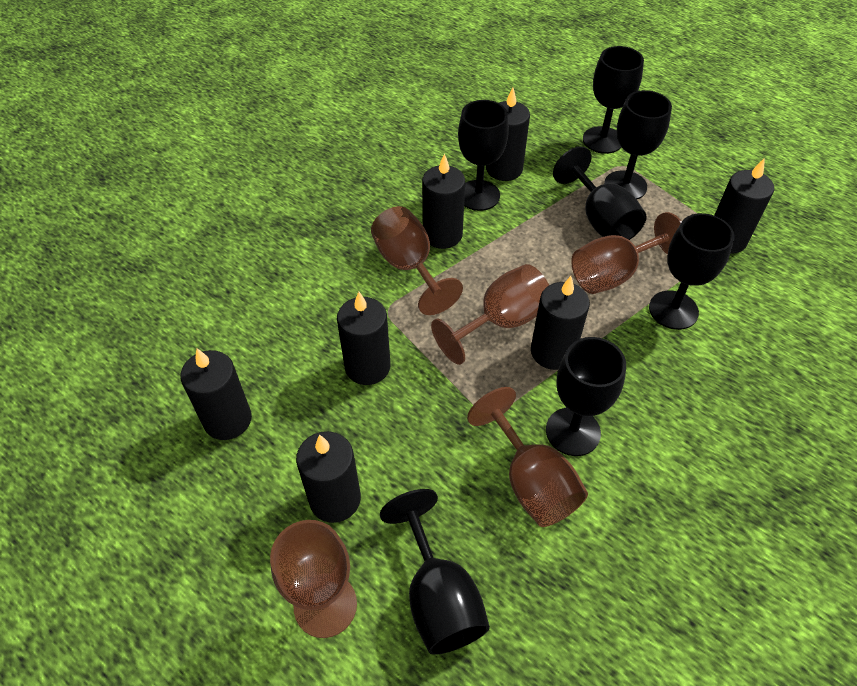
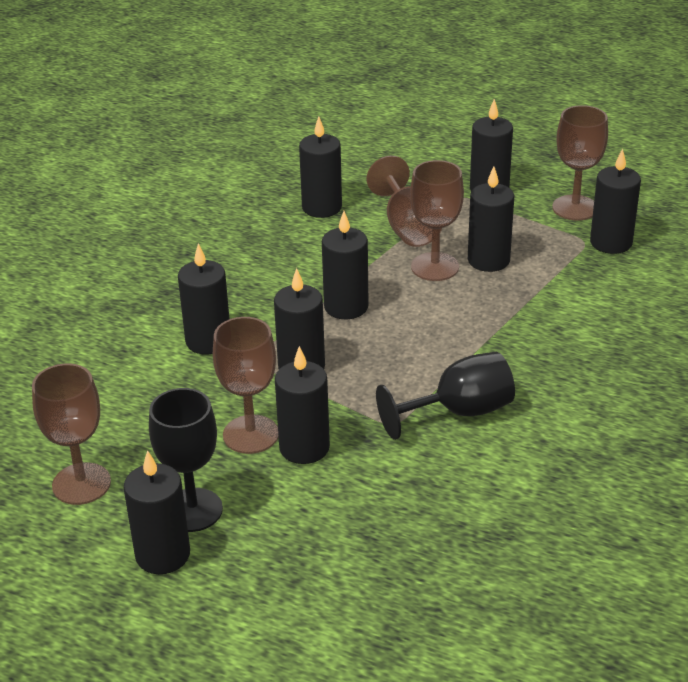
black candle: [180,348,252,440] [296,431,361,523] [337,292,391,385] [422,153,465,249] [486,88,530,181] [531,276,590,370] [714,159,774,254] = 7 -> [124,450,190,574] [178,243,229,354] [274,268,325,369] [275,346,330,464] [299,116,342,218] [322,211,368,319] [468,166,514,272] [470,99,513,191] [590,148,641,254] = 9
black goblet: [380,489,490,655] [458,100,509,211] [546,337,626,456] [553,147,646,240] [583,46,644,154] [604,90,672,199] [649,213,734,330] = 7 -> [149,388,223,532] [376,351,515,440] = 2

